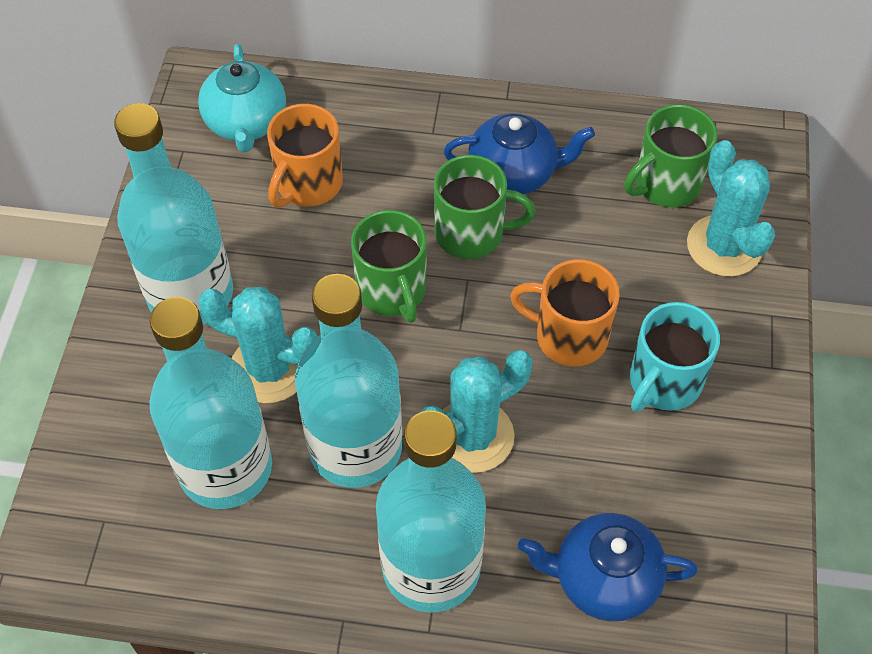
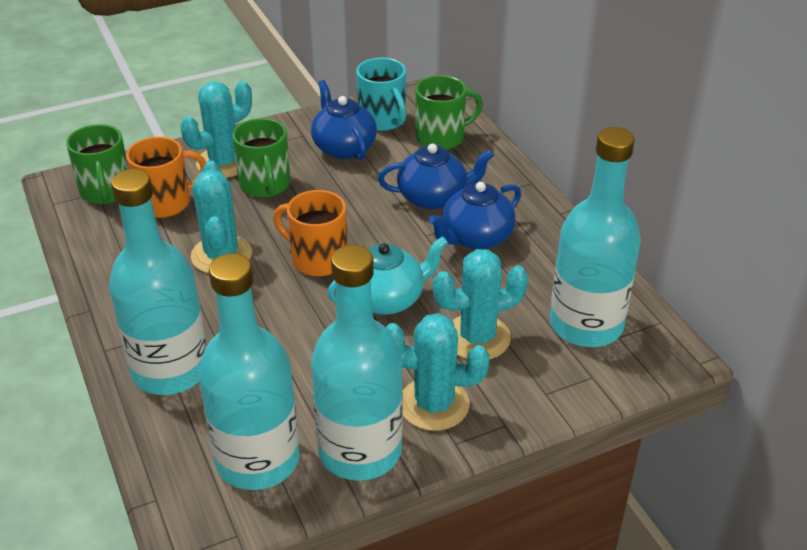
blue teapot: [444,113,595,194] [518,513,698,621] = 2 -> [311,80,377,160] [378,144,494,209] [428,182,521,250] = 3
turquoise cactus: [198,287,317,403] [419,350,532,473] [687,140,775,277] = 3 -> [180,81,252,178] [191,161,252,274] [386,313,490,431] [433,249,528,360] = 4

